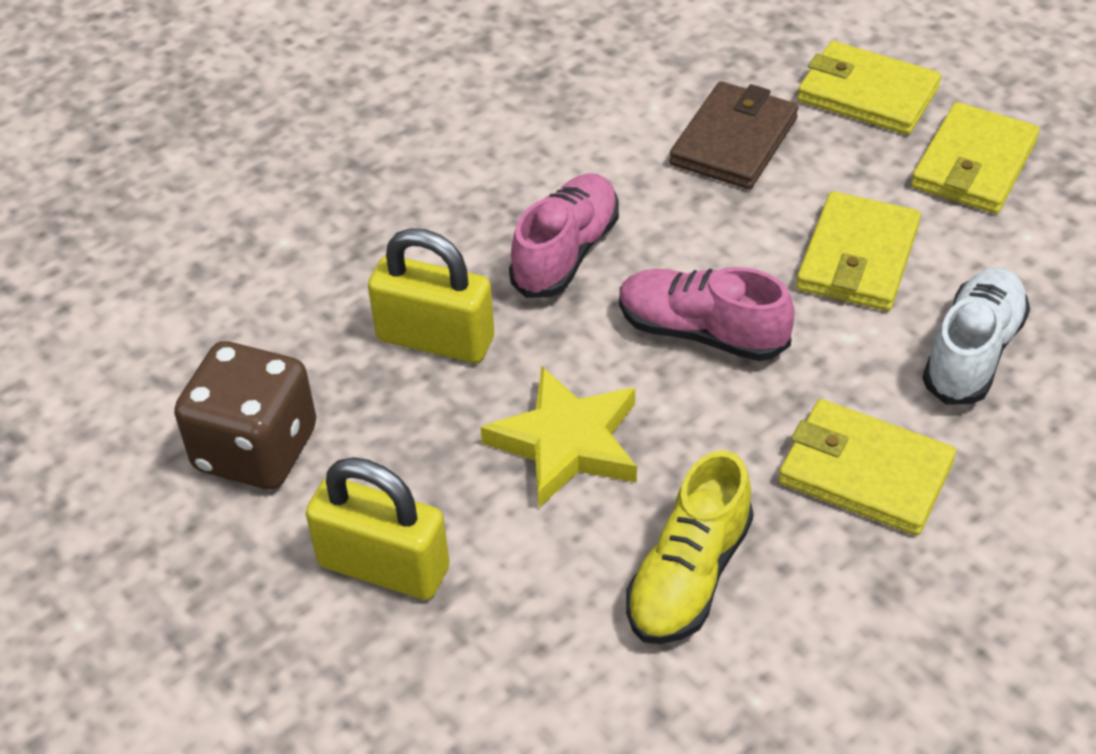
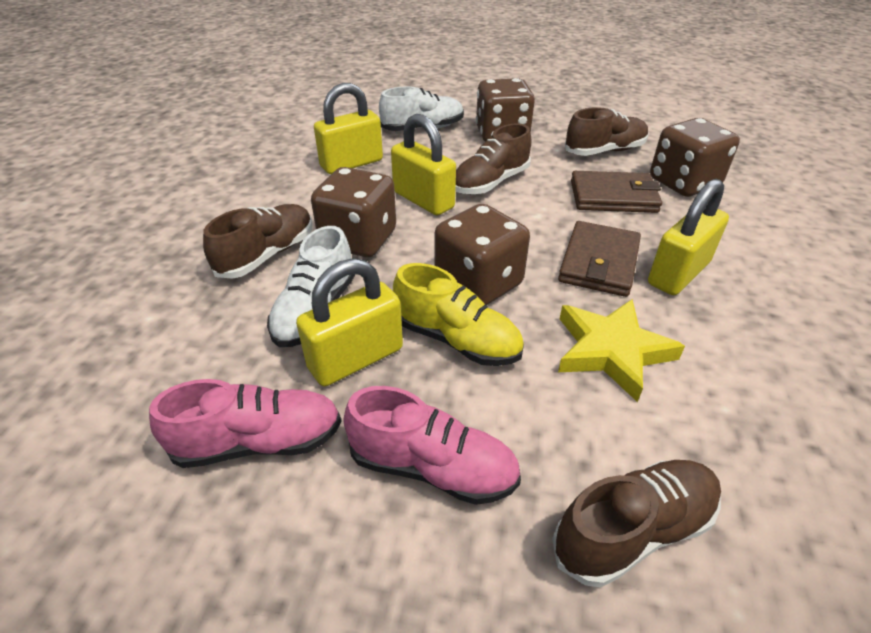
brown dice: [174,341,316,490] = 1 -> [311,167,396,257] [435,204,530,305] [476,78,535,142] [650,118,740,197] = 4
brown shoe: none = 0 -> [203,204,312,279] [456,123,531,194] [552,460,721,587] [565,107,649,156] = 4
brown wallet: [670,81,798,189] = 1 -> [558,221,641,297] [571,171,662,213] = 2
white shoe: [923,267,1030,405] = 1 -> [267,226,355,347] [379,86,464,131] = 2
yellow padlock: [306,457,449,600] [368,228,494,363] = 2 -> [296,258,403,386] [314,83,383,174] [391,114,456,215] [648,179,729,295] = 4
yellow wallet: [779,399,956,536] [796,191,921,311] [797,41,941,135] [911,102,1040,214] = 4 -> none = 0

